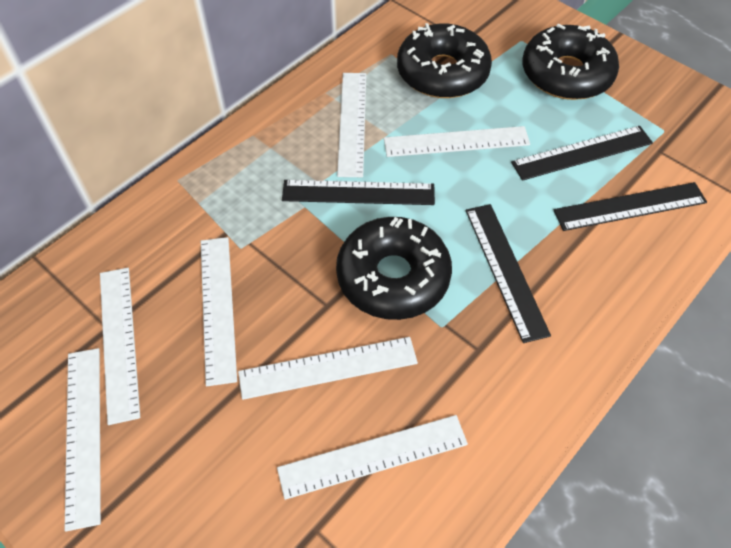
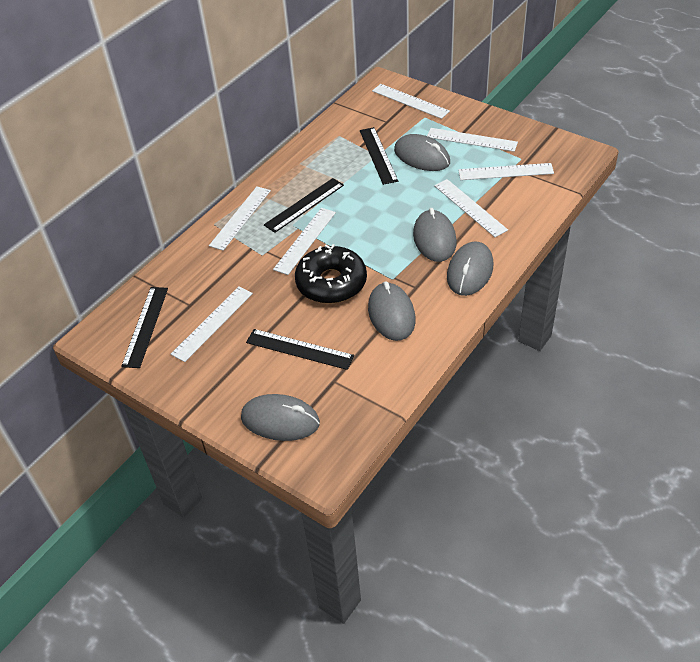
black donut: [336,217,452,320] [397,23,492,98] [523,23,619,100] = 3 -> [295,244,367,304] = 1
grey mouse: none = 0 -> [241,394,320,441] [368,281,416,341] [394,134,450,171] [413,208,457,262] [447,242,493,296] = 5

